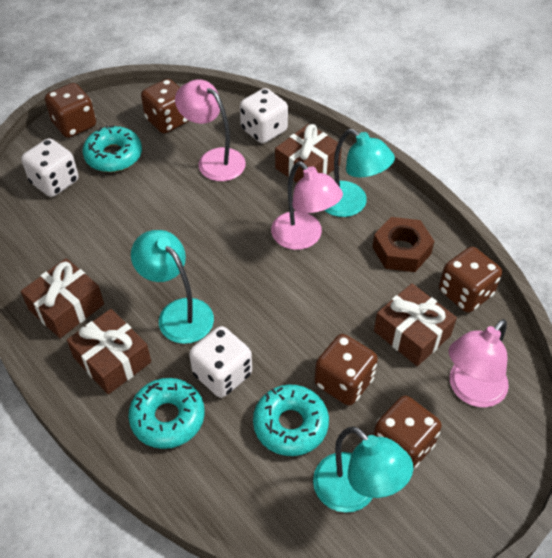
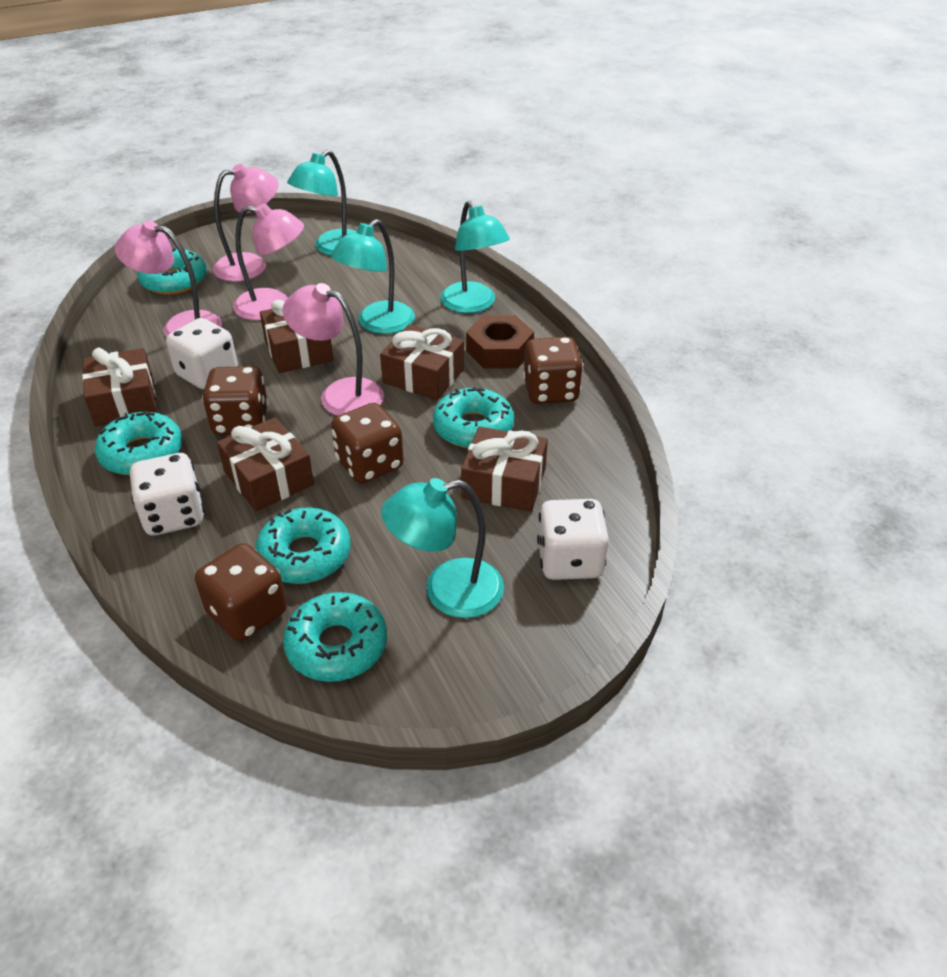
brown dice: [45,83,96,138] [141,79,189,133] [314,334,378,406] [373,396,442,469] [439,247,502,312] = 5 -> [195,543,287,641] [202,366,269,435] [331,403,404,483] [523,337,583,404] = 4
brown gift: [21,258,104,338] [67,309,151,394] [275,124,342,183] [374,283,457,366] = 4 -> [82,348,157,426] [217,417,314,511] [260,300,333,373] [380,324,464,400] [461,427,548,512] = 5
pink lamp: [175,79,246,181] [271,161,343,250] [449,319,509,408] = 3 -> [115,221,222,337] [213,164,279,282] [233,203,304,320] [282,283,384,416] = 4
turquoise donut: [83,125,142,172] [128,378,205,449] [253,384,329,456] = 3 -> [95,411,182,475] [137,248,207,295] [255,508,350,584] [283,592,387,682] [433,387,514,448] = 5
turquoise lamp: [131,230,214,344] [313,426,413,513] [324,129,395,217] = 3 -> [287,150,357,256] [331,219,415,334] [381,478,504,618] [440,201,510,313] = 4

